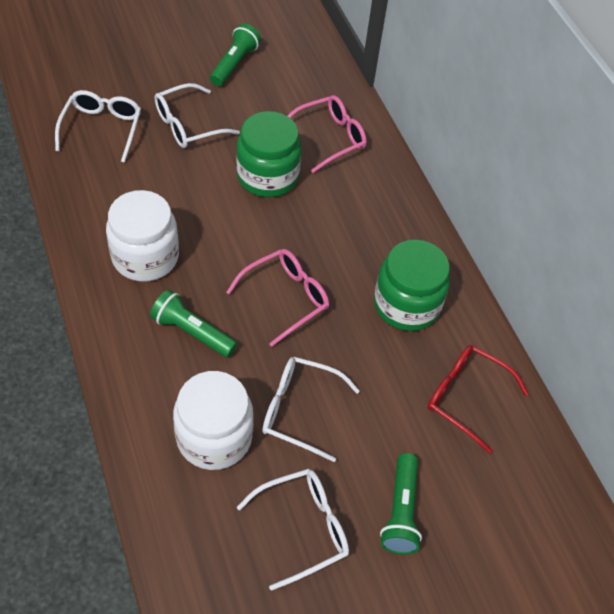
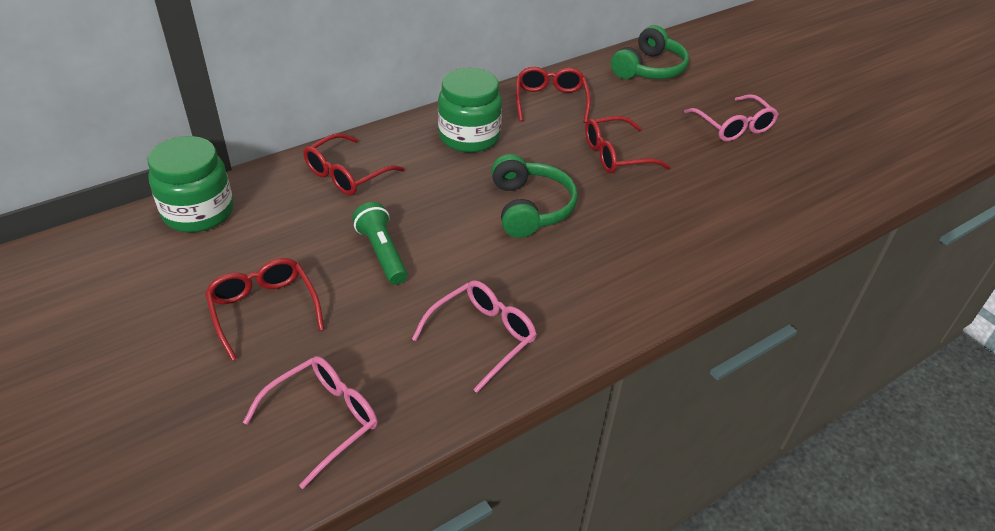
green flashlight: [150,289,237,357] [210,24,261,86] [380,453,422,555] = 3 -> [352,202,407,285] = 1
green headphones: none = 0 -> [491,154,578,238] [611,25,689,79] = 2
pink glasses: [226,249,329,347] [288,95,367,173] = 2 -> [243,356,378,489] [412,280,537,393] [684,94,779,142] = 3
red glasses: [428,345,529,454] = 1 -> [205,258,324,361] [303,133,405,195] [516,67,591,123] [585,116,670,174] = 4
white glasses: [55,90,141,163] [155,83,240,148] [237,469,349,591] [262,357,360,462] = 4 -> none = 0
white jar: [106,190,179,282] [173,371,254,470] = 2 -> none = 0

